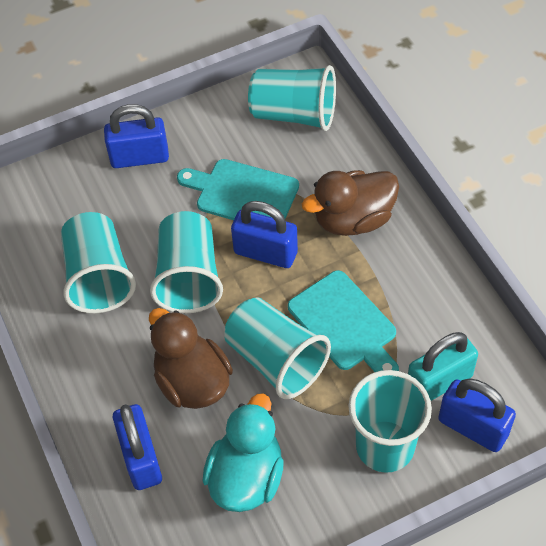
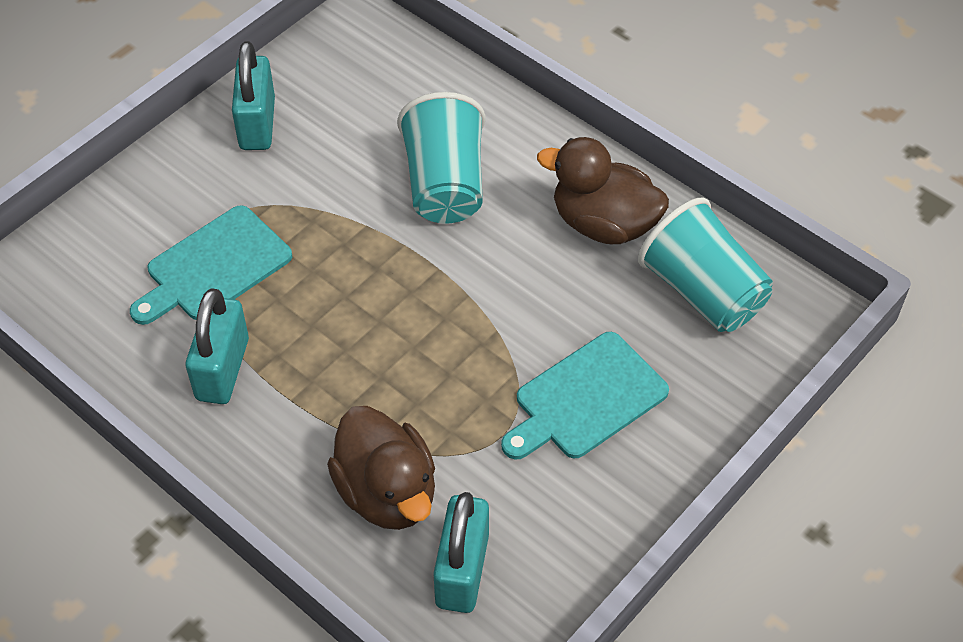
blue padlock: [104,104,169,168] [113,404,162,490] [231,201,298,268] [438,378,516,452] = 4 -> none = 0
turquoise cup: [61,212,136,313] [150,211,223,313] [224,298,331,399] [248,65,336,131] [348,370,432,473] = 5 -> [397,92,485,224] [638,198,773,332] = 2
turquoise duck: [203,393,284,512] = 1 -> none = 0
turquoise padlock: [408,332,478,401] = 1 -> [186,288,249,404] [232,41,275,150] [433,492,489,613] = 3

